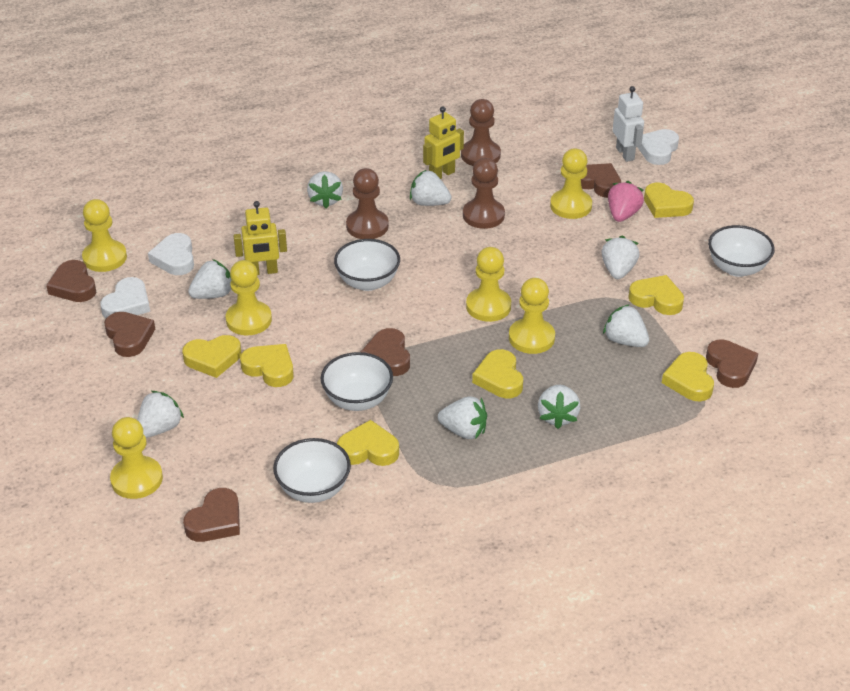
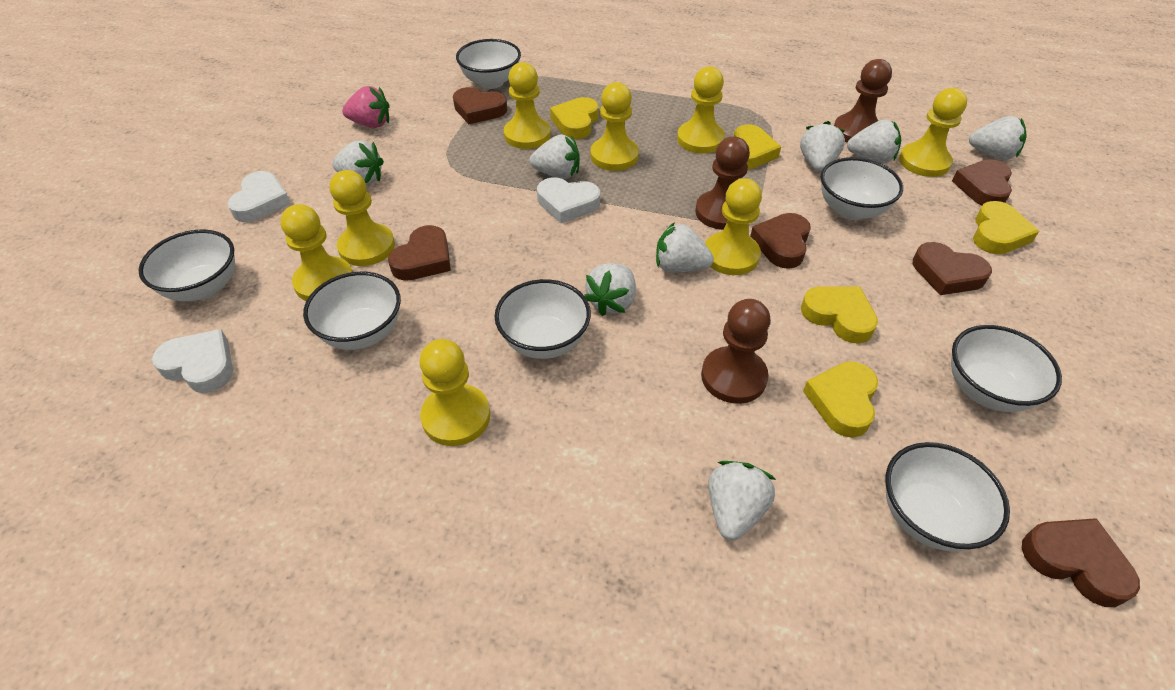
white bowl: [273,438,351,503] [321,352,393,411] [334,239,400,291] [708,225,775,277] = 4 -> [139,229,235,301] [303,272,401,350] [456,39,521,89] [495,279,591,359] [821,157,903,220] [886,442,1010,552] [951,325,1062,412] = 7
white robot: [613,86,644,162] = 1 -> none = 0
yellow heart: [182,335,241,378] [240,344,294,387] [337,420,399,466] [472,349,523,398] [628,275,684,315] [644,183,694,218] [662,352,714,401] = 7 -> [550,97,599,139] [734,124,781,169] [801,286,878,344] [803,361,878,438] [973,201,1039,254] = 5
yellow pawn: [82,199,127,272] [110,417,163,499] [226,260,272,335] [466,247,511,322] [509,278,555,354] [550,148,592,219] = 6 -> [281,204,352,301] [330,170,395,266] [419,339,490,446] [504,62,551,149] [590,82,639,171] [677,66,725,154] [705,178,762,275] [899,88,967,177] = 8
yellow robot: [233,201,287,275] [423,107,464,179] = 2 -> none = 0

